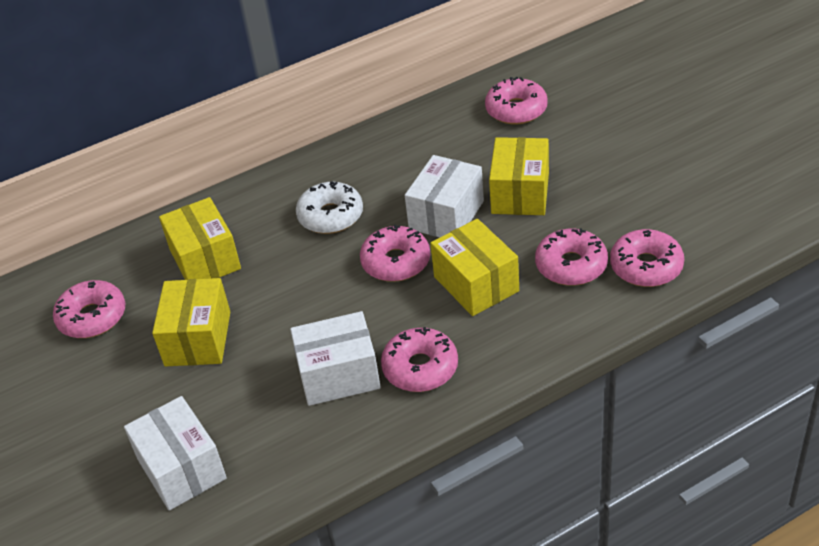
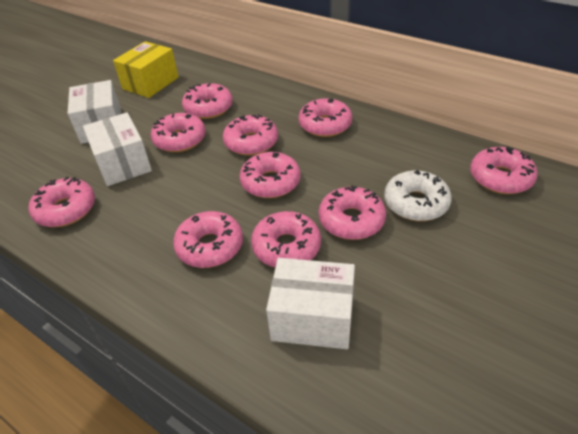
pink donut: [53,280,125,338] [360,224,430,282] [381,327,458,392] [485,77,548,125] [535,228,608,286] [610,229,684,287] = 6 -> [29,177,95,227] [151,113,206,152] [173,211,243,268] [182,83,233,119] [223,114,278,156] [240,152,301,198] [251,211,321,268] [299,98,352,137] [319,185,386,240] [470,147,538,194] = 10
yellow box: [152,278,230,366] [159,197,241,280] [430,219,519,316] [489,137,549,215] = 4 -> [113,41,179,98] = 1

